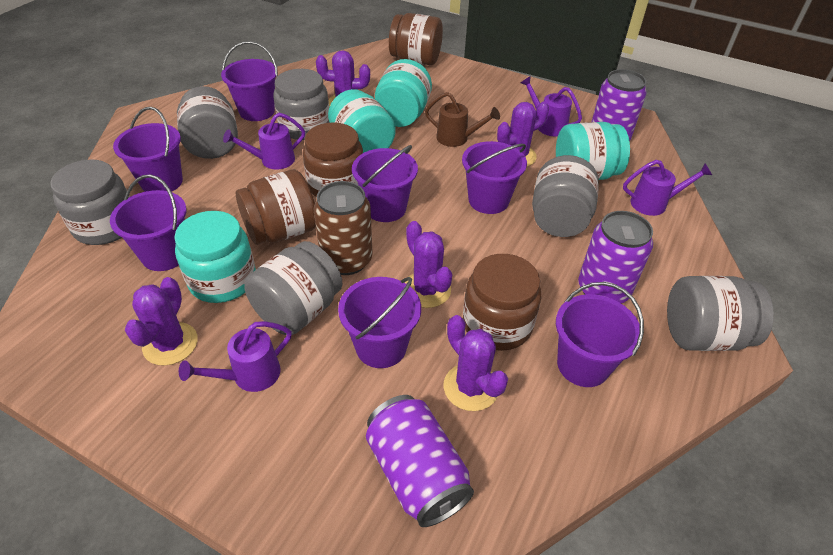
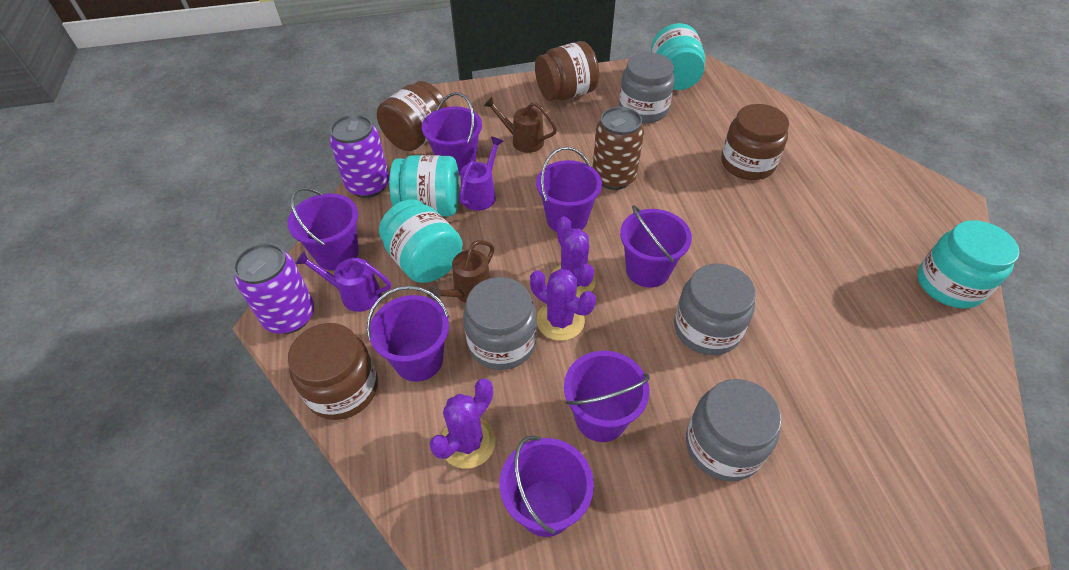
brown watering can: [425,92,500,147] = 1 -> [427,240,494,303] [484,96,557,153] = 2
grey jar: [50,159,130,245] [177,86,238,159] [244,241,342,335] [273,69,330,140] [532,155,599,237] [667,276,774,351] = 6 -> [463,277,537,370] [619,52,675,123] [674,263,755,355] [686,379,782,481] = 4
purple cactus: [125,277,198,366] [316,50,370,106] [405,221,452,308] [444,315,508,411] [497,102,549,167] = 5 -> [429,379,495,469] [530,269,596,341] [552,216,596,298] = 3
purple can: [366,395,474,527] [578,211,653,303] [592,69,646,141] = 3 -> [233,243,314,334] [329,114,390,198] = 2
purple watering can: [179,321,292,392] [223,113,305,170] [521,76,582,136] [623,160,712,216] = 4 -> [295,251,391,312] [459,136,504,211] = 2

